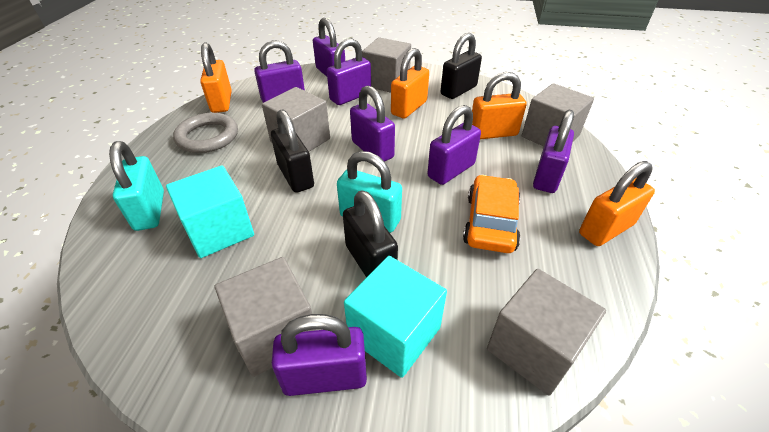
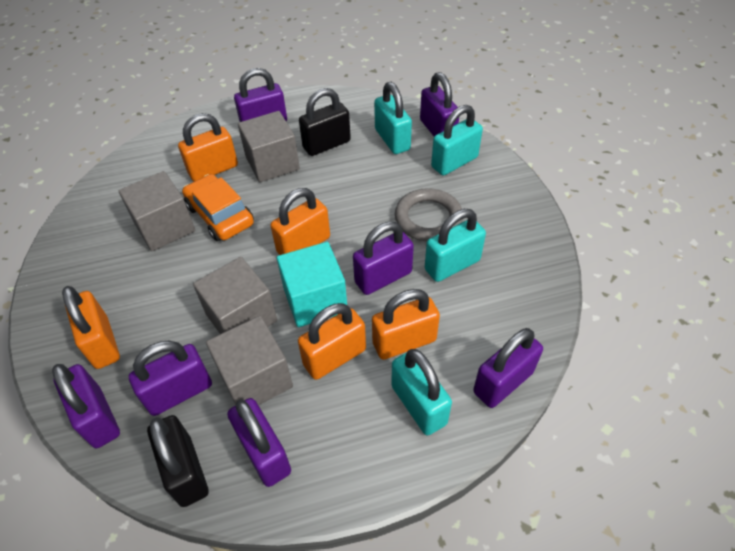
black padlock: [271,109,314,193] [343,190,398,278] [441,33,482,99] = 3 -> [147,415,209,507] [299,88,351,156] = 2
grey cube: [215,257,315,377] [262,87,330,152] [362,37,411,93] [487,269,606,396] [522,83,594,146] = 5 -> [119,171,195,251] [193,257,277,334] [206,316,293,405] [238,111,300,182] = 4
orange padlock: [200,43,232,113] [391,48,429,118] [472,72,527,139] [579,161,655,246] = 4 -> [62,286,120,369] [178,113,238,182] [270,188,330,255] [298,303,366,380] [372,289,440,360] = 5
turquoise cube: [166,165,254,258] [344,256,447,378] = 2 -> [277,242,347,327] = 1
turquoise padlock: [109,141,164,231] [337,151,402,233] = 2 -> [374,82,412,154] [391,349,452,435] [425,209,486,282] [431,105,483,176] = 4

